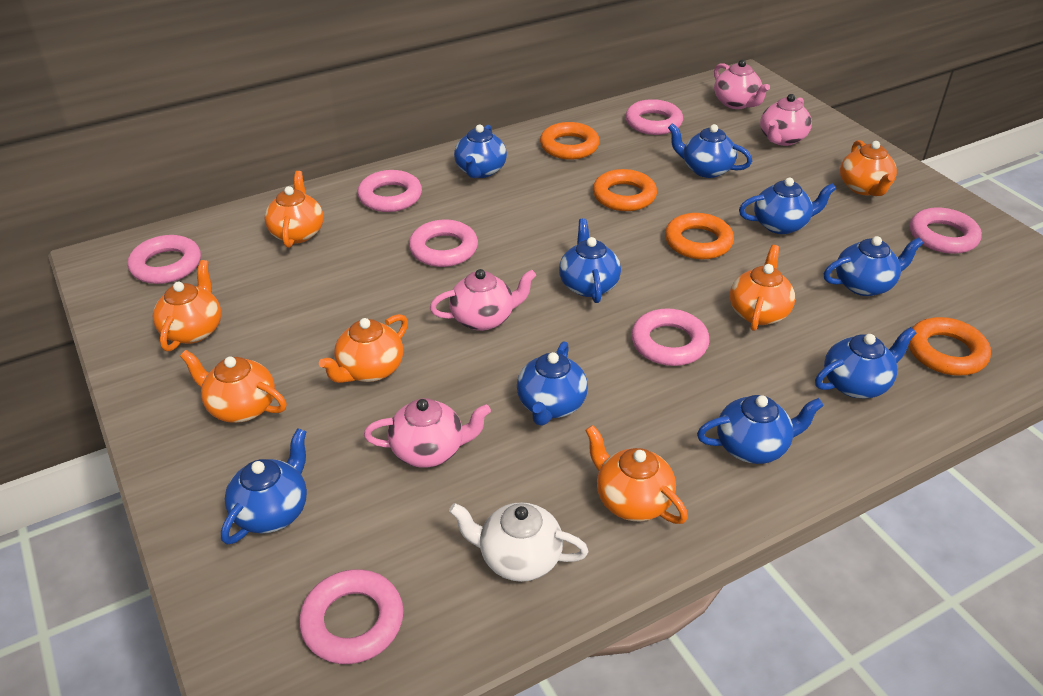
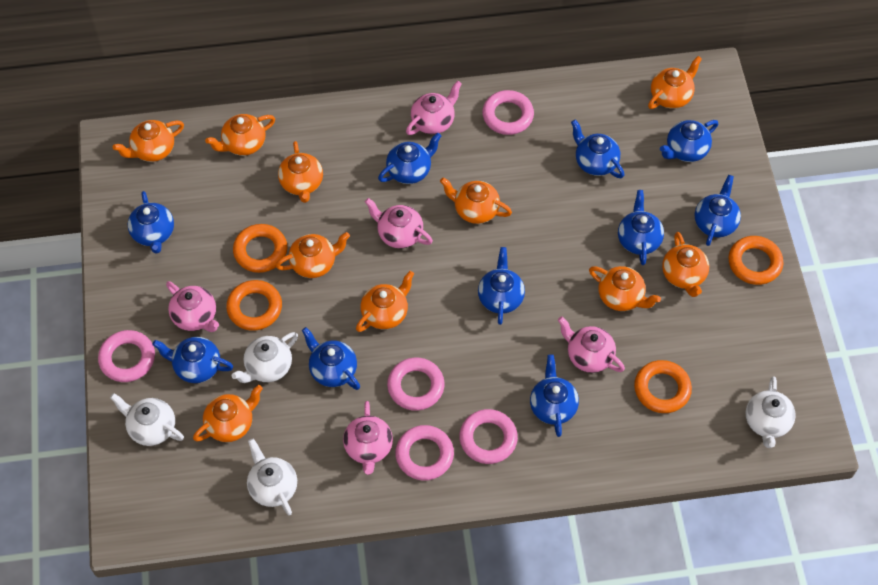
blue teapot: [221,428,307,545] [454,124,507,178] [517,341,588,426] [559,218,621,303] [668,123,752,178] [697,395,824,464] [739,178,836,234] [815,327,916,399] [824,236,923,296] = 9 -> [128,191,174,254] [152,337,233,383] [302,327,360,390] [378,133,441,184] [478,247,525,325] [530,354,579,437] [571,119,624,178] [618,190,664,265] [660,120,718,162] [695,175,741,246] = 10
orange teapot: [153,260,221,351] [180,350,287,423] [264,171,323,248] [319,314,408,383] [585,425,688,524] [730,245,795,331] [840,140,897,196] = 7 -> [113,120,184,162] [193,385,263,442] [205,114,275,156] [276,232,350,278] [278,141,323,203] [356,271,414,332] [440,177,512,224] [589,266,661,311] [648,56,702,109] [662,232,709,297] = 10
pink ring: [128,235,201,284] [299,569,403,664] [357,170,422,212] [409,220,478,267] [625,99,683,135] [631,308,709,366] [910,207,982,254] = 7 -> [98,330,155,382] [387,357,445,411] [395,425,454,481] [459,409,518,464] [482,90,534,135] = 5
pink teapot: [364,398,491,468] [430,269,536,331] [714,60,770,109] [760,94,812,146] = 4 -> [166,281,219,332] [343,401,393,475] [365,198,433,248] [406,81,462,135] [558,316,625,373] = 5
white teapot: [449,502,588,582] = 1 -> [110,393,184,446] [232,332,298,383] [247,439,297,516] [746,376,796,448] = 4

